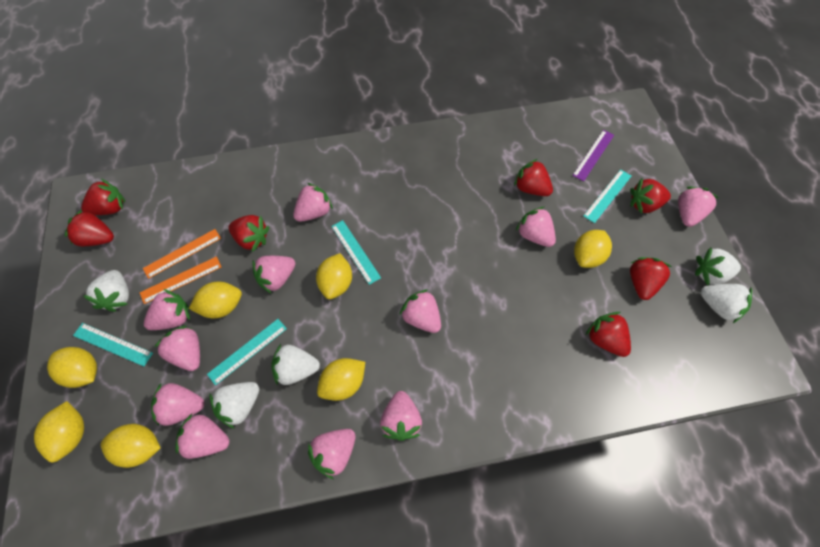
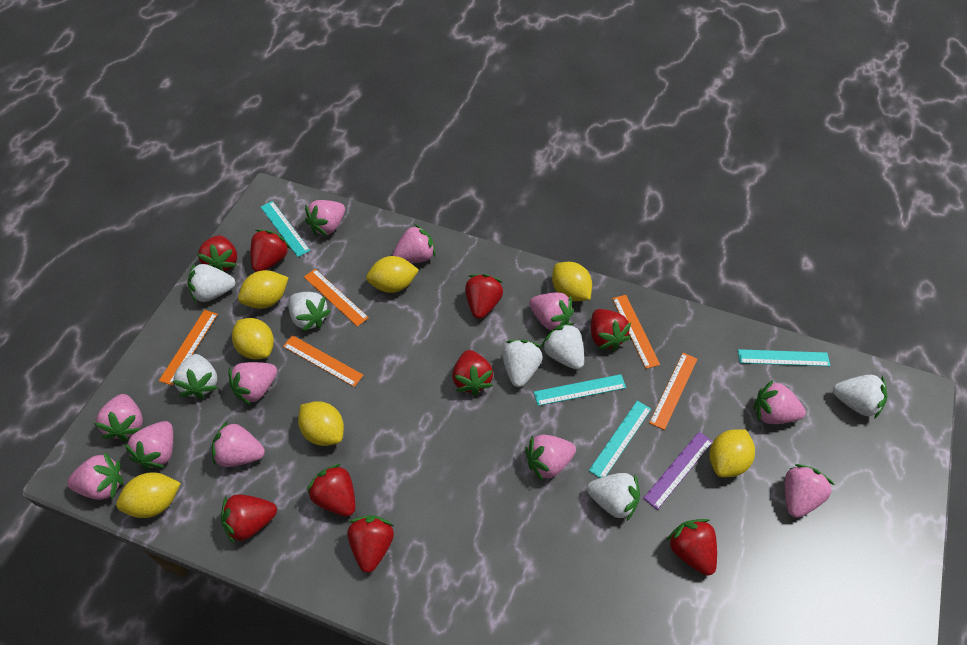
orange ruler: [140,257,221,304] [143,229,221,279] = 2 -> [159,310,218,386] [283,335,364,387] [304,269,369,327] [612,295,660,369] [649,353,697,430] = 5
red strawberry: [65,210,114,246] [81,179,125,215] [228,215,269,252] [514,159,553,196] [586,312,631,357] [630,178,671,214] [630,257,672,300] = 7 -> [197,235,237,272] [221,494,277,543] [251,230,291,272] [307,464,355,517] [347,515,394,573] [452,350,493,396] [465,274,503,319] [591,309,631,351] [666,519,717,576] = 9
white strawberry: [84,270,129,312] [209,382,259,429] [271,344,320,385] [695,247,741,285] [701,284,752,323] = 5 -> [173,354,218,399] [188,263,236,303] [288,292,331,332] [502,340,543,387] [541,323,584,370] [587,473,640,521] [833,375,887,419] = 7

